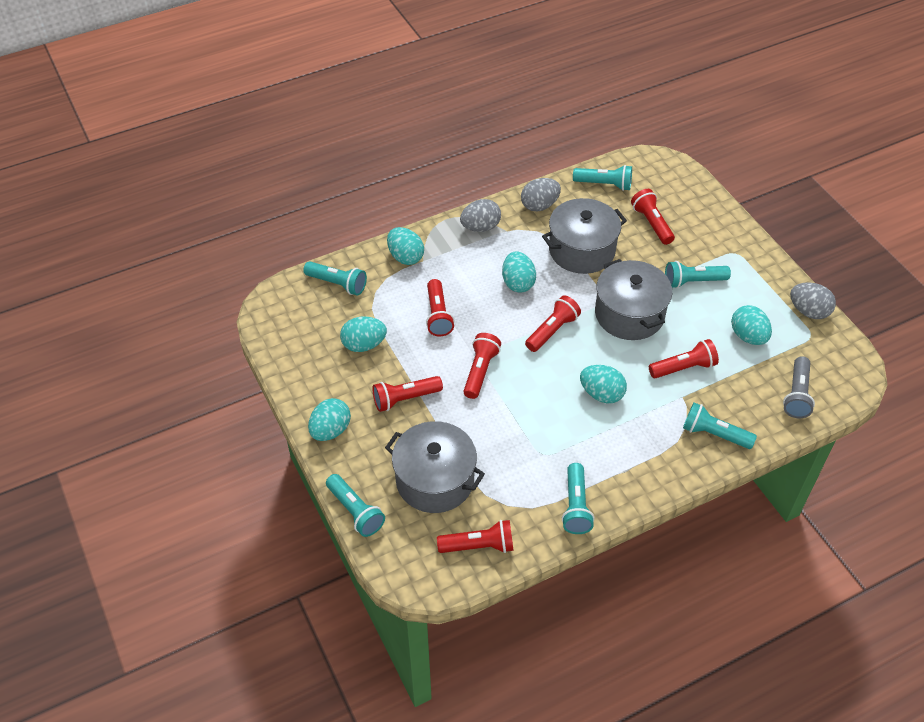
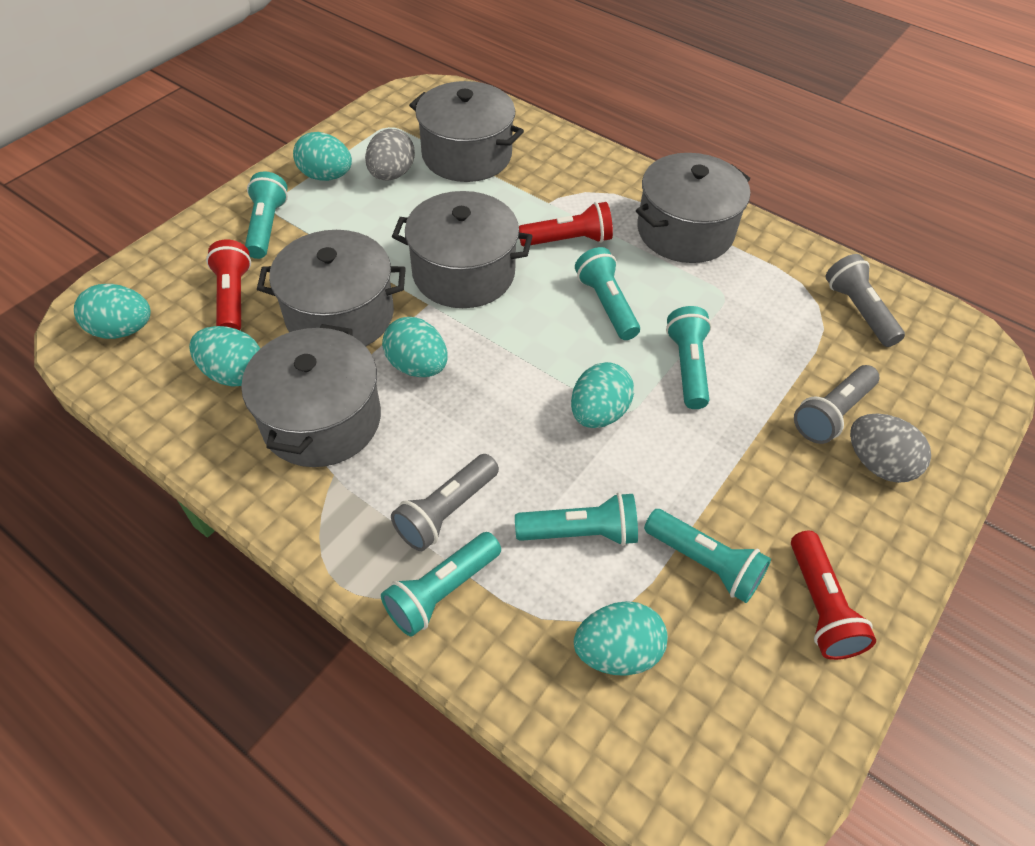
grey egg: [460,199,501,232] [521,178,561,211] [790,282,836,319] = 3 -> [365,129,415,181] [850,414,931,483] = 2
grey flashlight: [783,356,815,418] = 1 -> [391,454,499,551] [794,365,879,444] [826,254,905,347] = 3
grey pot: [385,421,485,513] [542,198,627,274] [595,259,672,340] = 3 -> [241,324,381,467] [257,230,406,347] [392,191,532,308] [409,81,524,182] [636,153,750,263] = 5
red flashlight: [372,376,443,412] [426,279,455,336] [437,520,514,553] [463,333,501,399] [525,295,581,352] [631,189,675,245] [649,339,719,378] = 7 -> [206,240,251,330] [519,202,613,246] [791,531,876,660] = 3

